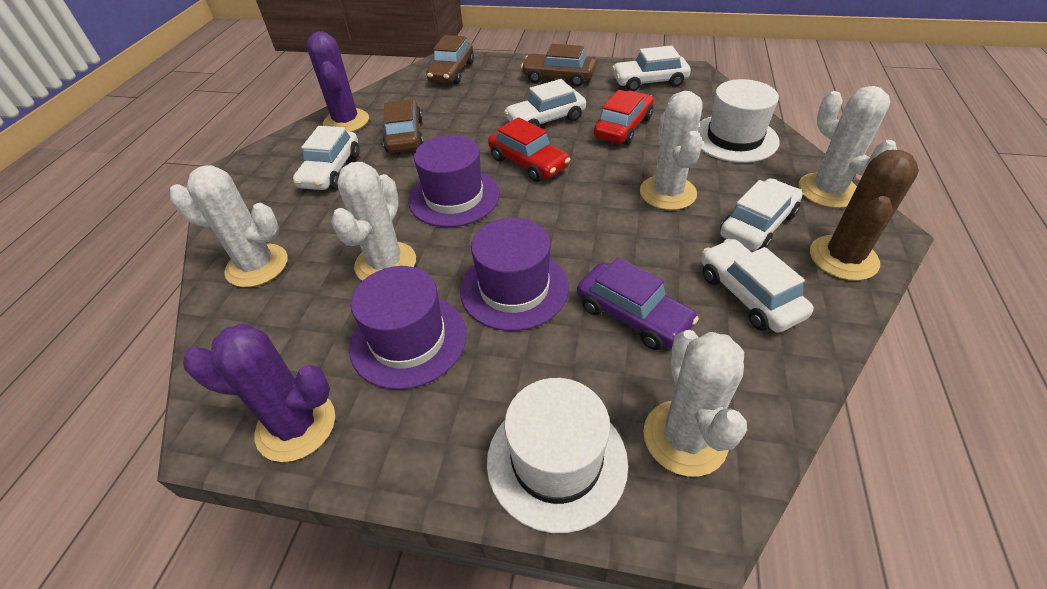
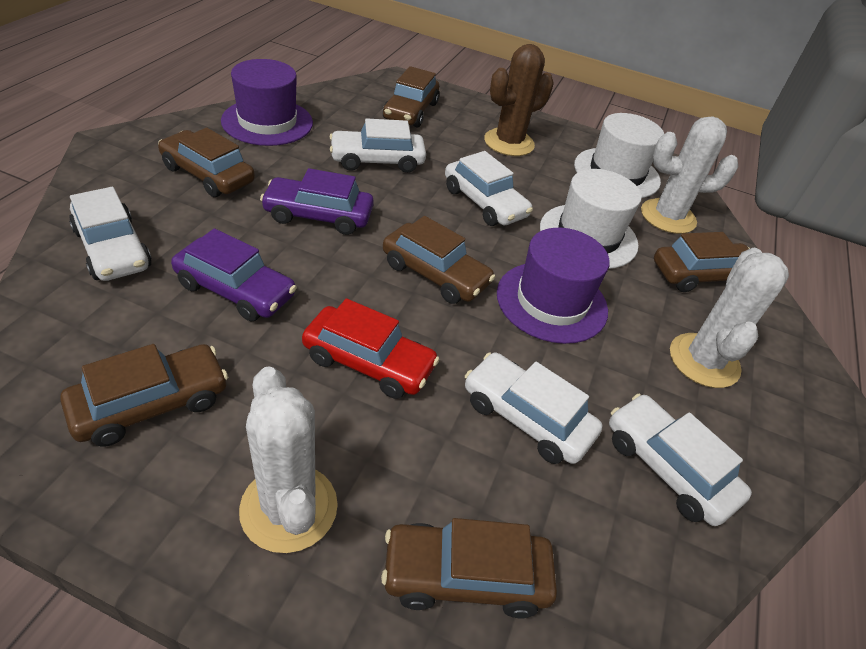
brown car: [383,99,424,153] [426,35,474,84] [521,44,596,87] = 3 -> [60,344,228,447] [158,128,255,197] [381,518,557,619] [383,66,439,128] [383,216,495,304] [654,232,750,292] = 6
purple cactus: [183,324,335,462] [307,32,369,132] = 2 -> none = 0
purple car: [577,257,699,350] = 1 -> [171,228,297,321] [260,168,374,235] = 2
purple hat: [349,266,466,390] [408,135,500,227] [460,218,569,331] = 3 -> [221,59,313,146] [497,228,610,344] = 2
red car: [488,117,570,182] [594,90,654,145] = 2 -> [302,298,440,399] = 1
white cactus: [169,165,288,287] [331,162,416,281] [640,91,703,210] [643,330,747,476] [798,86,897,208] = 5 -> [239,366,338,553] [641,116,738,234] [670,248,789,388] = 3

